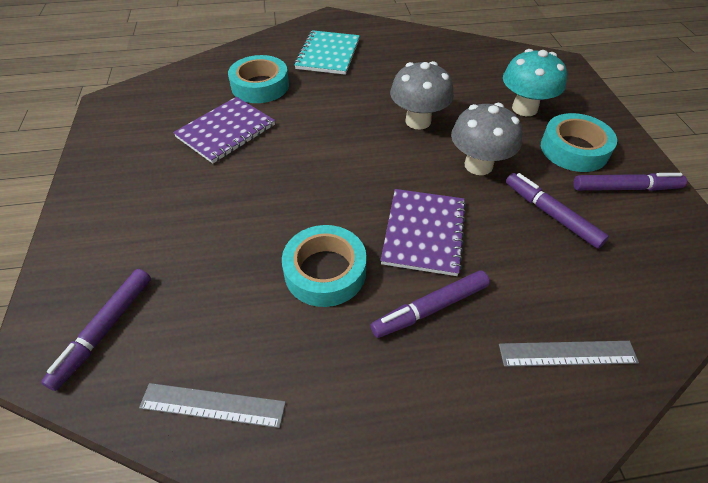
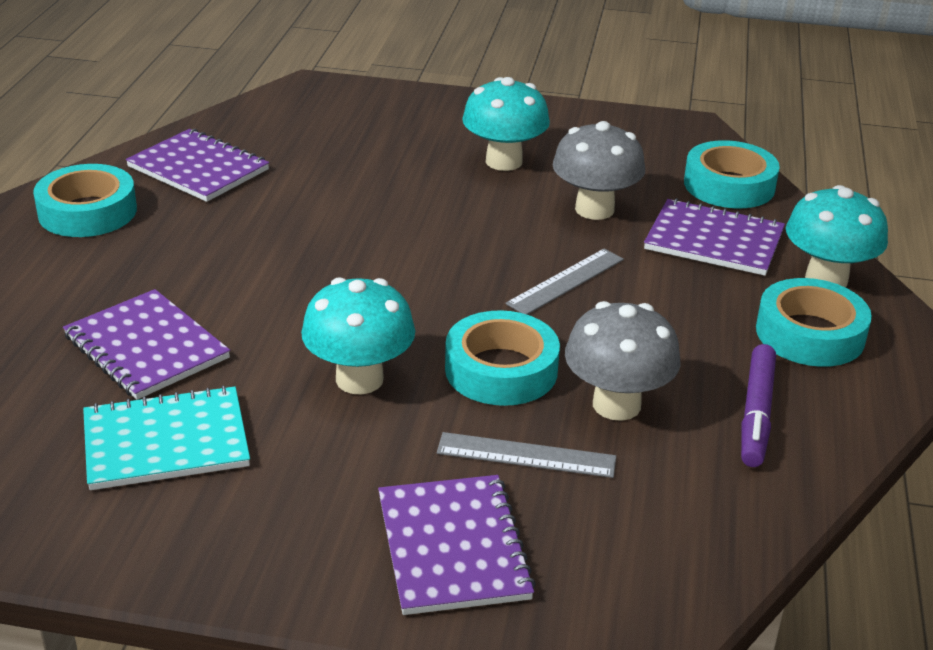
purple marker: [41,269,151,391] [371,270,490,338] [506,173,609,249] [573,173,687,191] = 4 -> [741,344,776,467] = 1
purple notebook: [173,97,275,164] [381,189,466,276] = 2 -> [63,289,230,400] [126,129,269,202] [378,475,536,615] [644,198,785,276] = 4
turquoise mushroom: [503,49,567,116] = 1 -> [301,277,415,394] [462,77,550,171] [786,185,888,287] = 3
turquoise tape: [228,55,289,103] [282,225,367,307] [541,113,617,172] = 3 -> [33,164,137,237] [445,310,560,406] [684,140,780,208] [756,278,872,367] = 4

